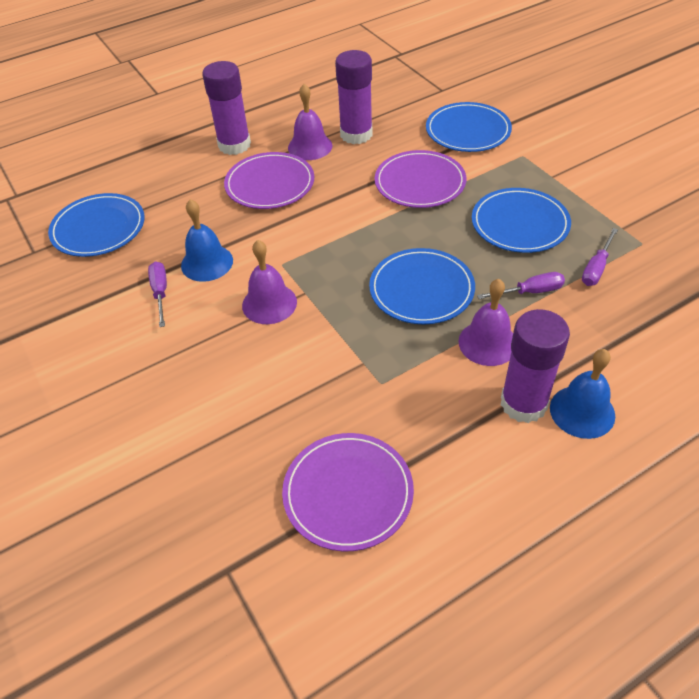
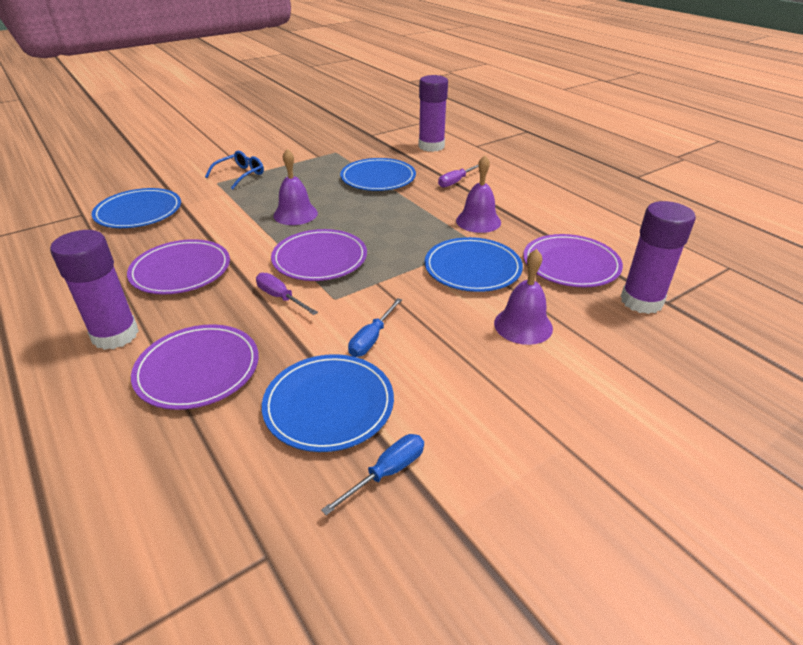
blue bell: [181,199,233,282] [550,349,615,439] = 2 -> none = 0
blue glasses: none = 0 -> [205,151,264,189] = 1
blue screwdriver: none = 0 -> [321,434,424,515] [348,298,402,357] = 2
purple plate: [224,152,314,209] [282,433,414,551] [375,150,466,208] = 3 -> [127,239,230,295] [131,324,259,410] [271,229,367,281] [523,234,623,287] = 4
purple screwdriver: [148,261,167,327] [477,272,565,299] [582,228,618,286] = 3 -> [256,273,318,315] [438,165,478,188] = 2

